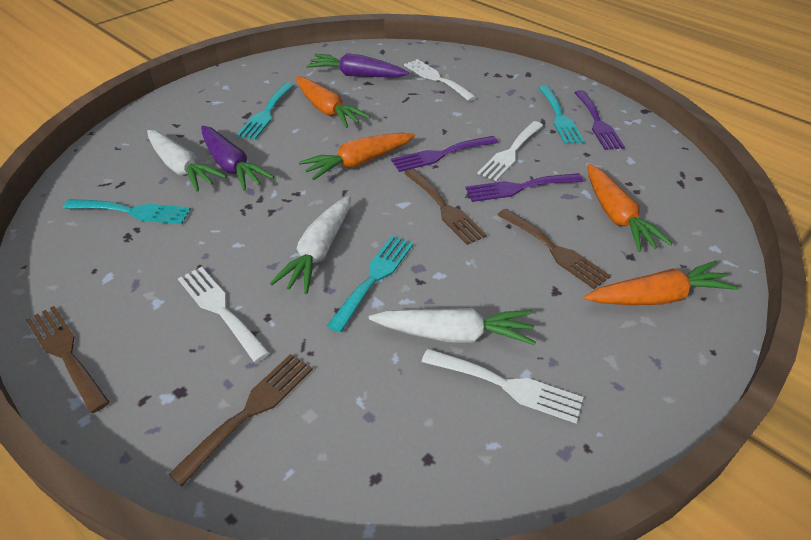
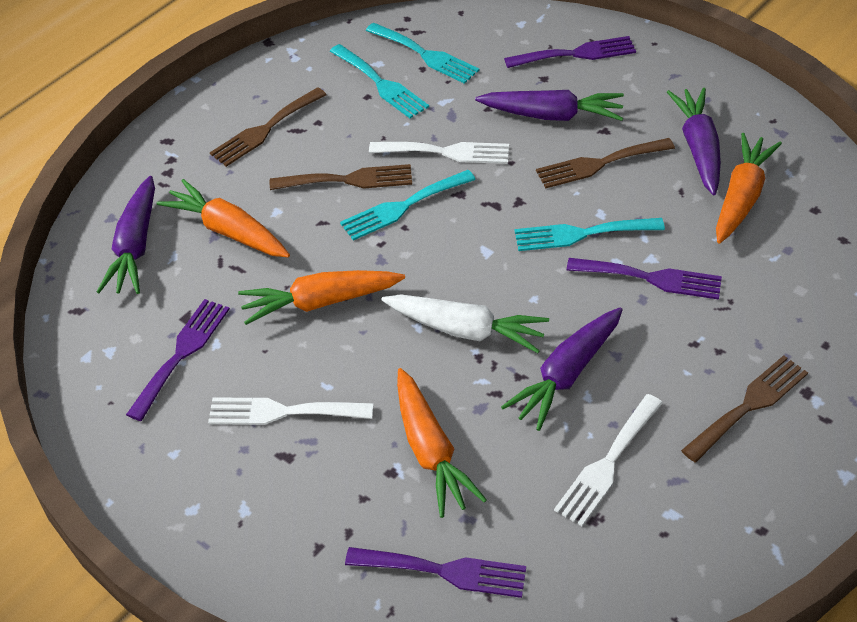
purple carrot: [201,126,274,191] [306,53,409,77] = 2 -> [97,176,155,294] [475,90,624,121] [501,307,623,431] [667,87,721,195] = 4
purple fork: [391,136,498,172] [466,173,584,202] [574,90,625,150] = 3 -> [126,299,230,421] [345,547,526,598] [504,36,636,68] [567,258,722,300] = 4
white carrot: [147,130,227,192] [270,196,351,294] [369,308,536,345] = 3 -> [382,294,549,353] = 1
white fork: [178,267,270,362] [404,59,476,101] [422,349,583,424] [477,121,543,181] = 4 -> [208,397,373,425] [369,142,509,164] [554,394,663,526] = 3

